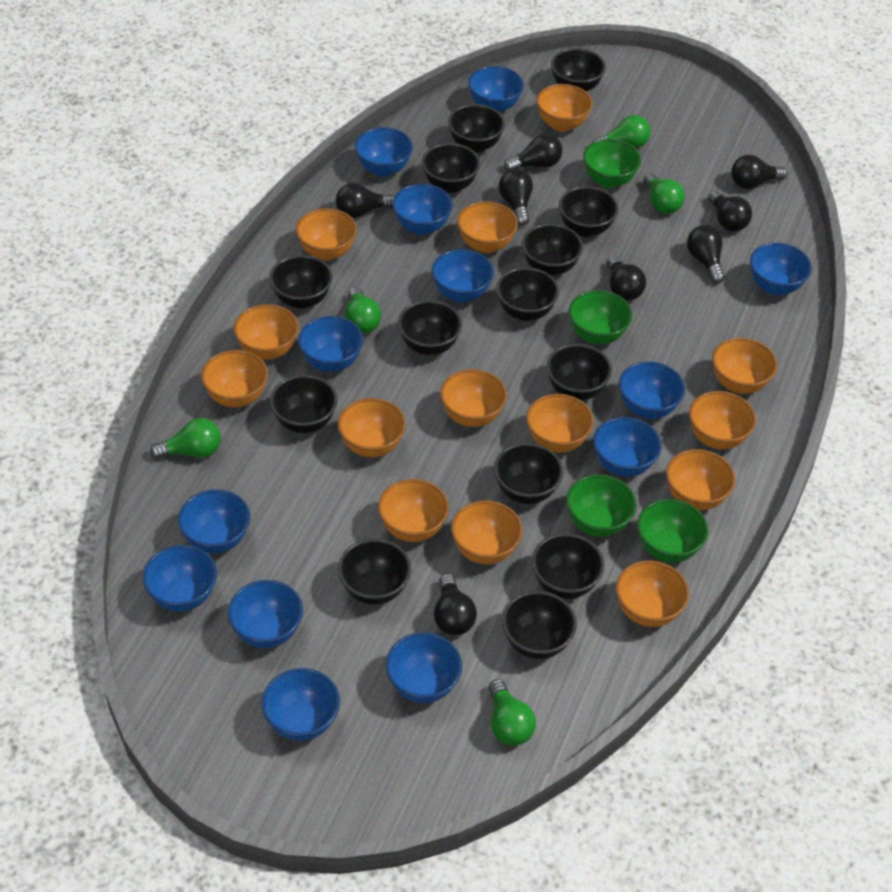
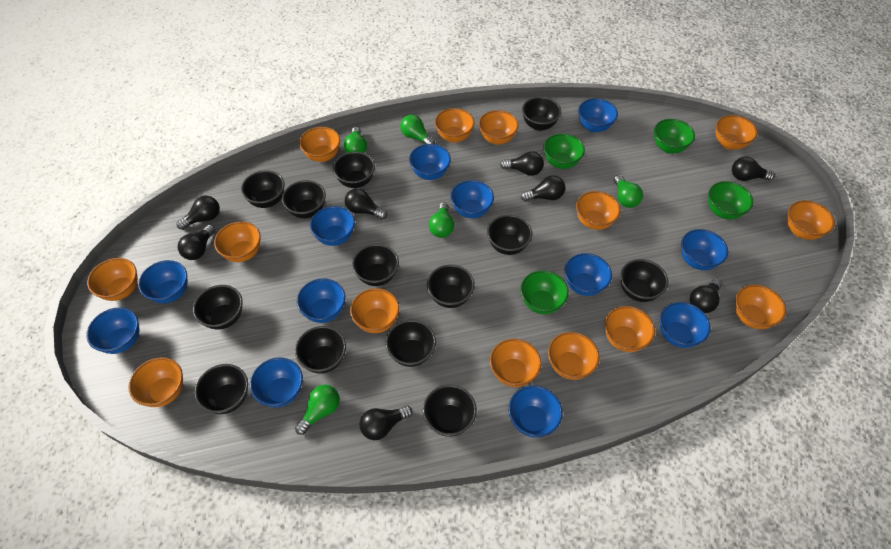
black bowl: [269,255,333,309] [270,375,338,433] [338,539,411,605] [398,300,462,355] [422,143,480,193] [448,104,505,153] [494,443,563,504] [496,267,559,321] [502,591,577,659] [522,224,583,276] [532,533,604,599] [546,344,612,400] [551,48,606,92] [559,186,619,237] = 14 -> [193,285,243,330] [194,364,248,414] [241,170,285,208] [282,180,326,218] [295,326,346,373] [333,152,375,188] [352,244,399,286] [385,320,436,367] [423,385,477,437] [427,265,475,308] [487,215,532,255] [522,97,561,131] [620,259,668,302] = 13
blue bowl: [142,545,217,612] [178,489,250,553] [228,580,303,648] [262,668,340,741] [298,316,363,372] [355,127,413,177] [386,633,462,703] [392,184,453,235] [432,249,494,302] [468,66,524,113] [593,417,662,477] [619,361,685,419] [750,243,812,295] = 13 -> [86,307,139,354] [138,260,188,304] [250,357,303,407] [297,278,345,323] [310,206,355,246] [409,144,451,180] [450,180,494,218] [508,385,563,438] [564,253,612,296] [578,98,618,132] [660,302,711,348] [681,229,728,270] = 12

